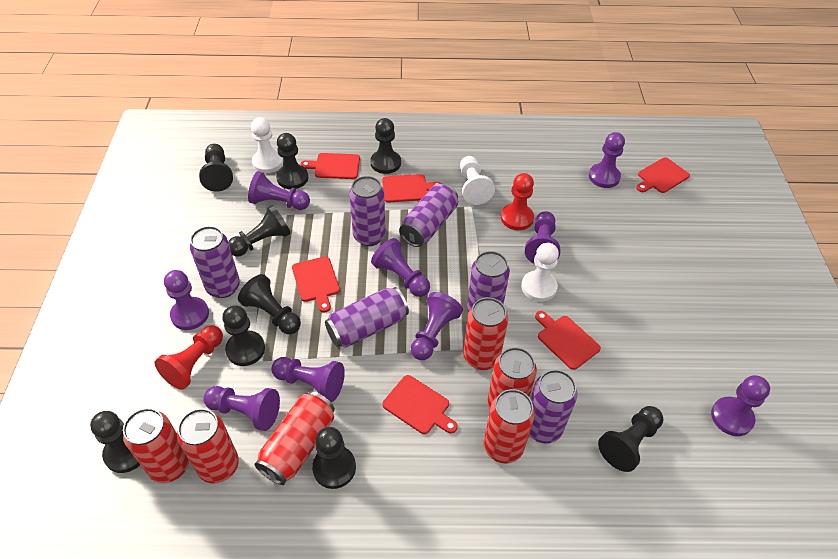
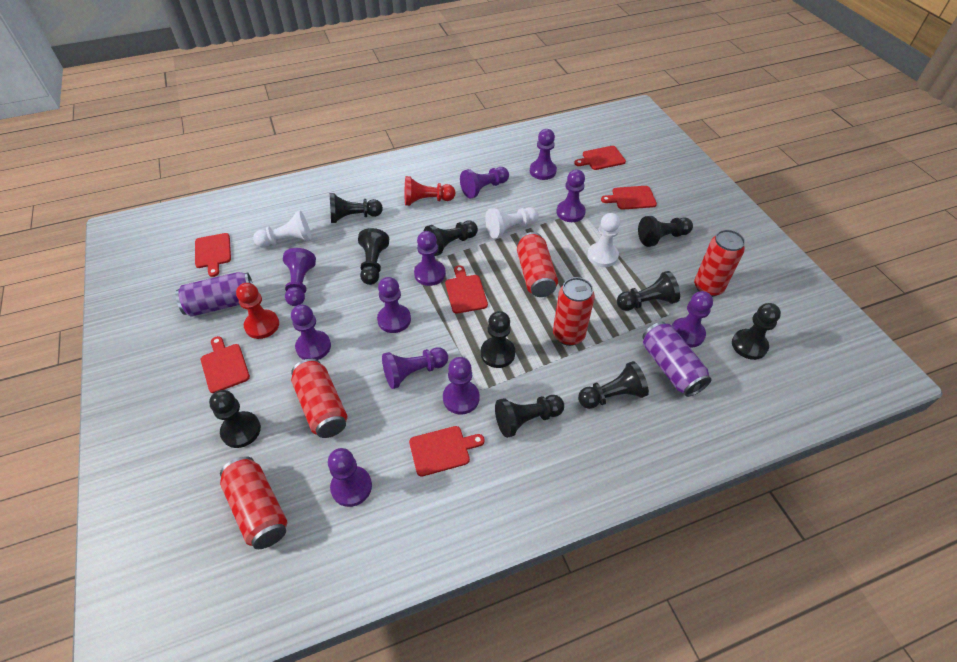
black pawn: [90,411,140,473] [199,144,233,192] [222,305,265,366] [228,205,290,257] [238,274,301,334] [276,133,308,189] [312,427,356,489] [370,118,401,174] [598,406,663,472] = 9 -> [209,390,261,448] [330,193,383,223] [358,228,389,285] [424,221,478,256] [481,311,515,368] [495,395,564,438] [578,361,649,409] [617,271,680,311] [638,216,693,247] [732,303,781,360] = 10
purple can: [190,226,240,298] [325,287,409,348] [349,176,386,246] [399,183,458,247] [467,251,510,313] [529,370,577,444] = 6 -> [175,272,253,317] [642,322,712,397] = 2
purple pawn: [164,270,209,330] [203,386,280,431] [248,171,310,210] [272,357,345,402] [371,238,430,297] [411,292,463,360] [525,211,560,264] [589,132,625,188] [711,375,770,436] = 9 -> [283,248,316,306] [291,304,331,360] [328,448,372,507] [377,277,411,333] [382,347,448,389] [414,231,446,286] [443,357,479,414] [460,167,509,199] [530,129,557,180] [556,169,586,222] [672,291,713,348] = 11
red can: [123,408,189,483] [177,408,239,484] [255,391,335,485] [463,297,508,370] [484,389,535,463] [487,347,537,410] = 6 -> [220,456,287,549] [291,359,348,438] [517,232,558,297] [553,277,595,346] [694,230,745,297] = 5

